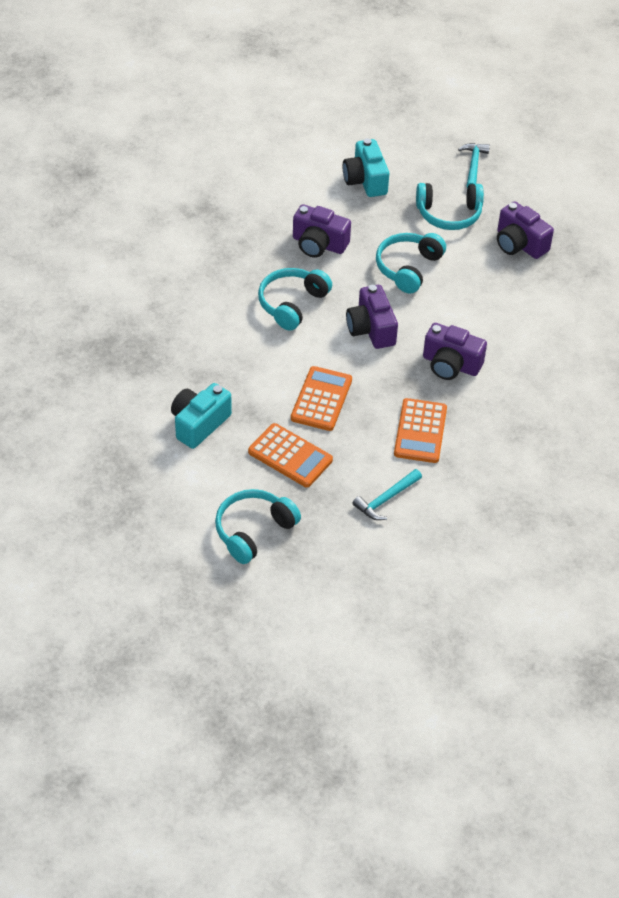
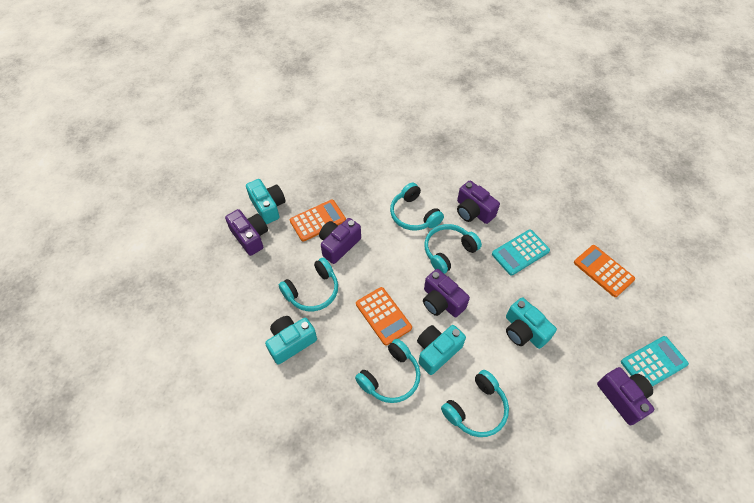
purple camera: [293,204,351,258] [346,285,398,349] [423,323,487,380] [497,201,554,259] = 4 -> [225,209,268,256] [319,218,361,264] [423,269,470,317] [457,181,500,224] [597,367,654,425] = 5
turquoise calculator: none = 0 -> [492,229,550,276] [621,336,689,387] = 2
turquoise camera: [171,383,232,449] [343,138,389,197] = 2 -> [246,179,286,224] [265,316,317,365] [417,325,466,375] [506,297,557,349] = 4
turquoise hammer: [352,469,422,520] [458,143,490,188] = 2 -> none = 0
turquoise headphones: [215,489,301,564] [258,268,332,331] [376,233,446,294] [416,183,484,230] = 4 -> [279,258,338,311] [355,339,420,403] [390,183,444,231] [424,224,482,274] [441,370,509,437] = 5

